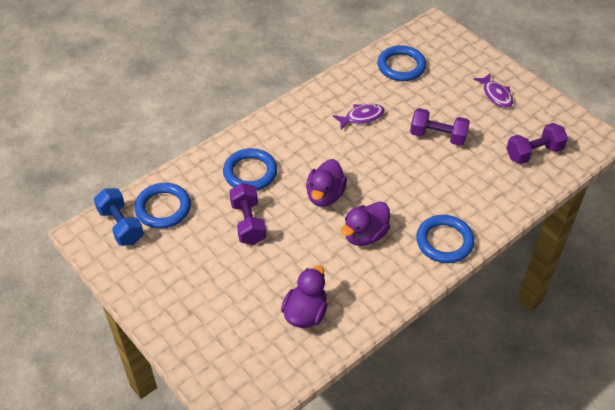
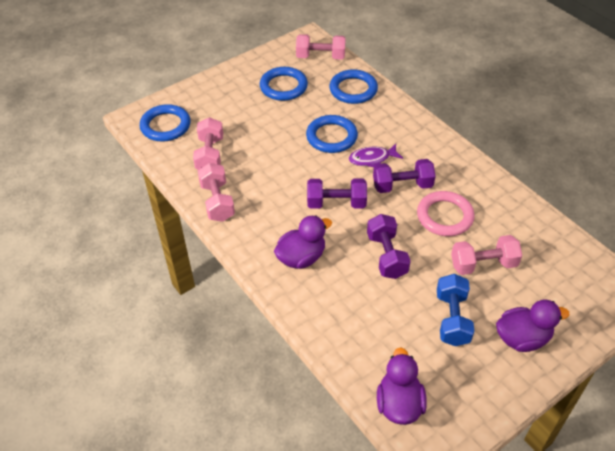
pink dumbbell: none = 0 -> [193,117,223,170] [198,163,235,222] [296,34,346,60] [451,235,522,275] = 4
pink ring: none = 0 -> [417,191,475,236] = 1
purple fish: [333,104,385,130] [473,73,513,108] = 2 -> [349,144,403,167] = 1

